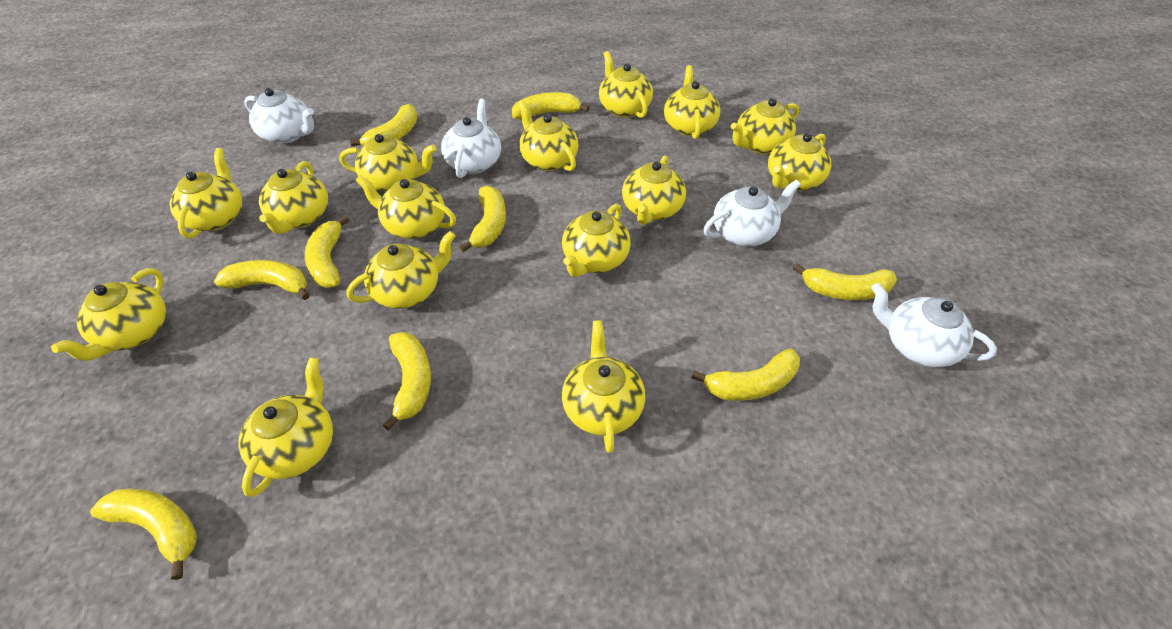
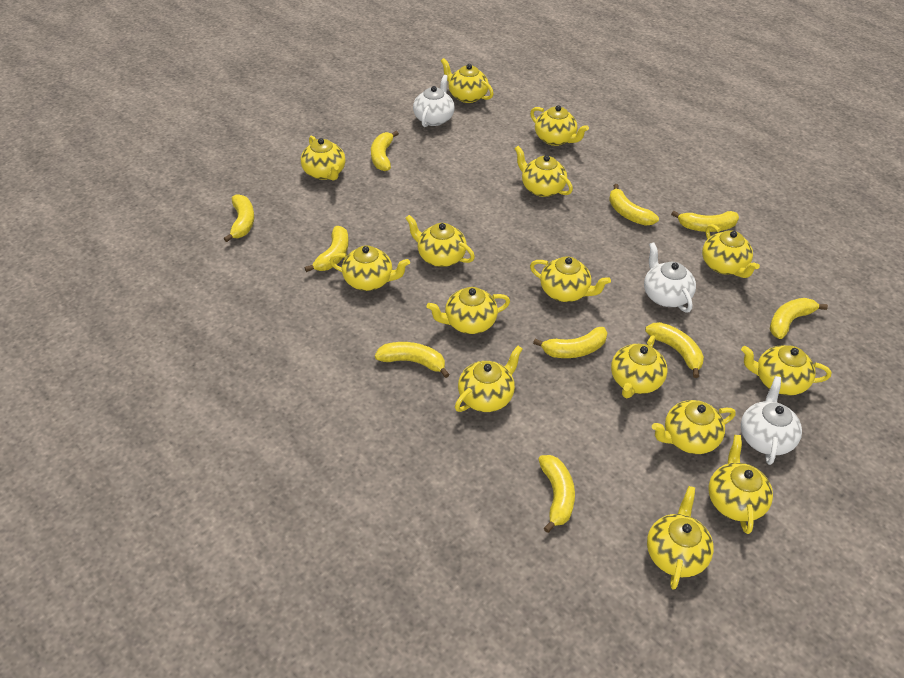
white teapot: [244,88,314,144] [441,99,501,178] [704,180,801,247] [871,283,997,367] = 4 -> [413,75,455,127] [644,243,696,313] [741,376,802,465] = 3
yellow banana: [90,489,197,580] [214,260,310,300] [305,215,349,288] [350,104,418,146] [383,332,431,431] [460,186,506,252] [512,92,589,120] [691,348,800,401] [793,263,897,300] = 9 -> [224,194,254,242] [305,226,349,272] [371,131,399,171] [375,342,450,378] [533,327,607,358] [538,455,575,533] [609,184,659,226] [645,322,704,378] [671,211,739,232] [770,298,828,339] = 10

